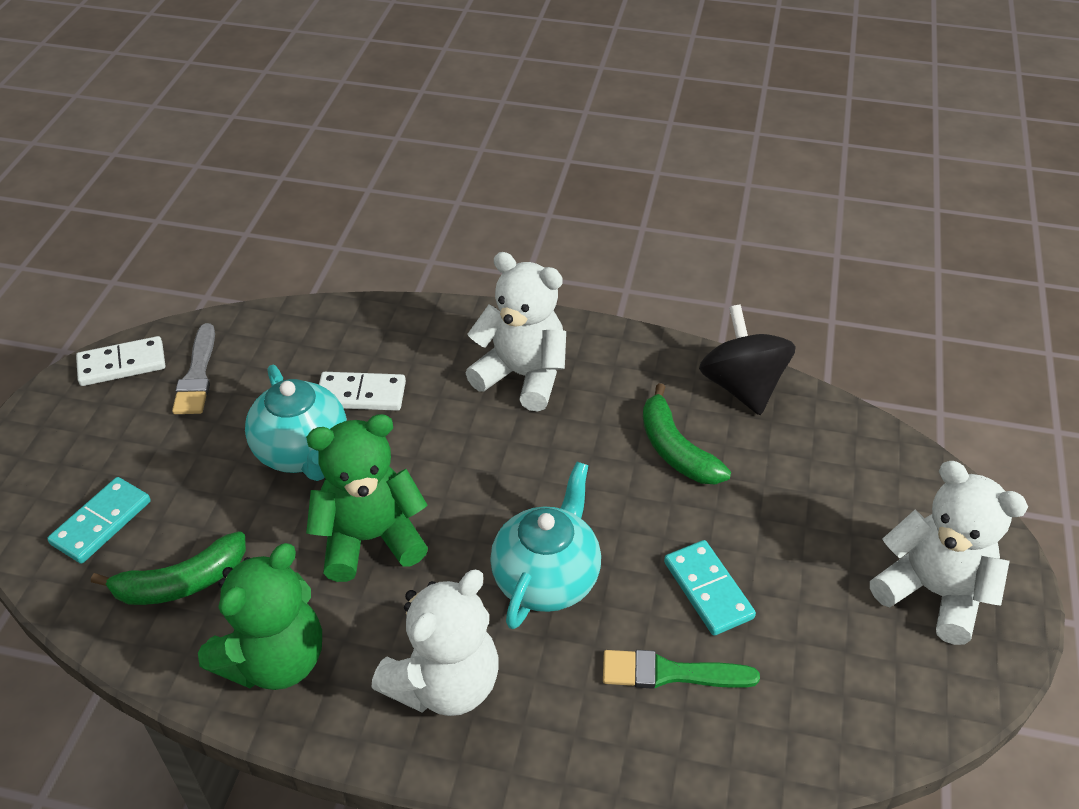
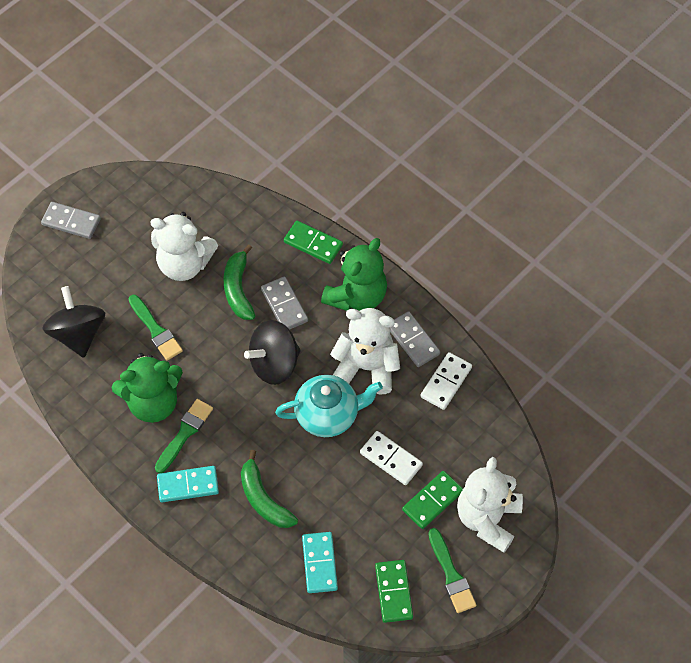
black spinning top: [699,304,796,415] = 1 -> [42,286,105,358] [244,320,301,385] = 2
green brush: [603,650,760,689] = 1 -> [128,295,183,361] [155,399,213,473] [428,528,476,613] = 3
green domino: none = 0 -> [284,221,343,264] [375,560,413,623] [402,471,463,529] = 3
grey brush: [172,323,215,414] = 1 -> none = 0
grey domino: none = 0 -> [41,202,101,239] [261,276,308,330] [390,311,440,367] = 3
turquoise teapot: [245,365,347,481] [490,462,601,629] = 2 -> [275,375,383,437] = 1

